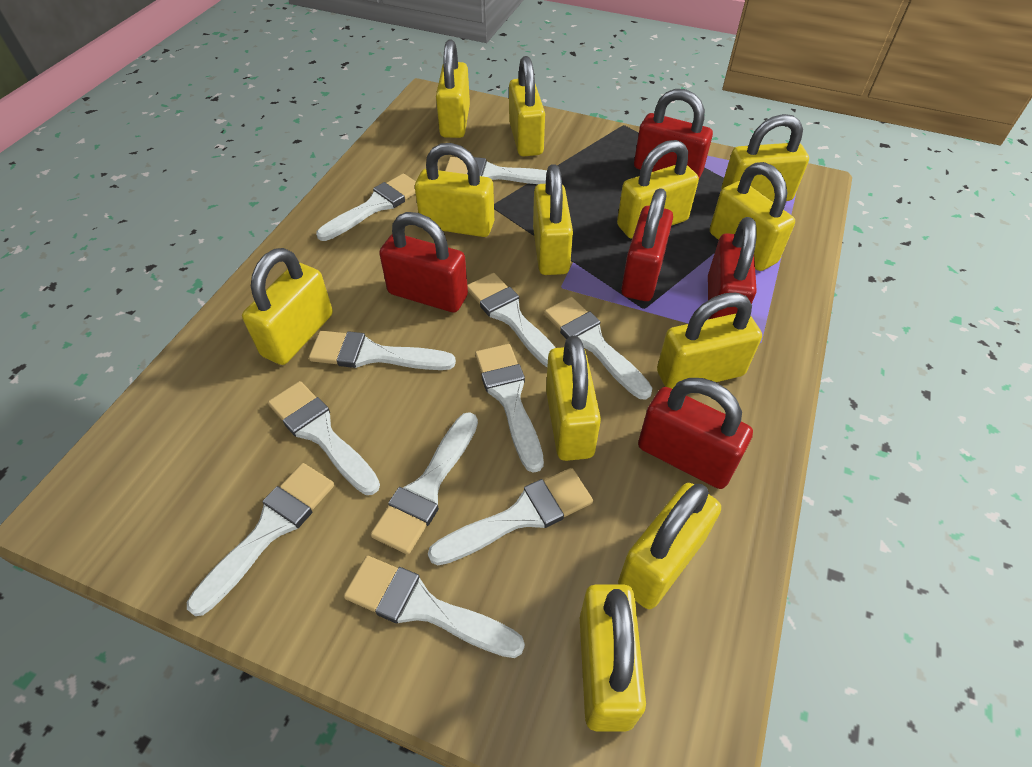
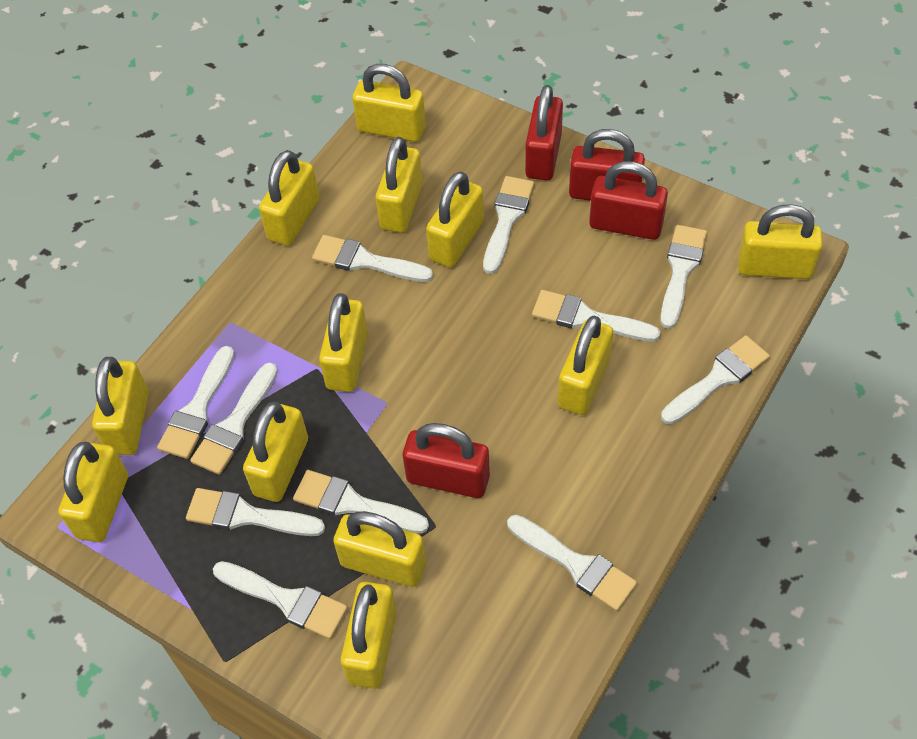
red padlock: [379,212,468,312] [621,188,673,301] [634,89,713,178] [638,378,753,489] [708,217,757,319] = 5 -> [403,423,490,498] [525,85,563,180] [569,129,645,201] [589,161,668,240] = 4

